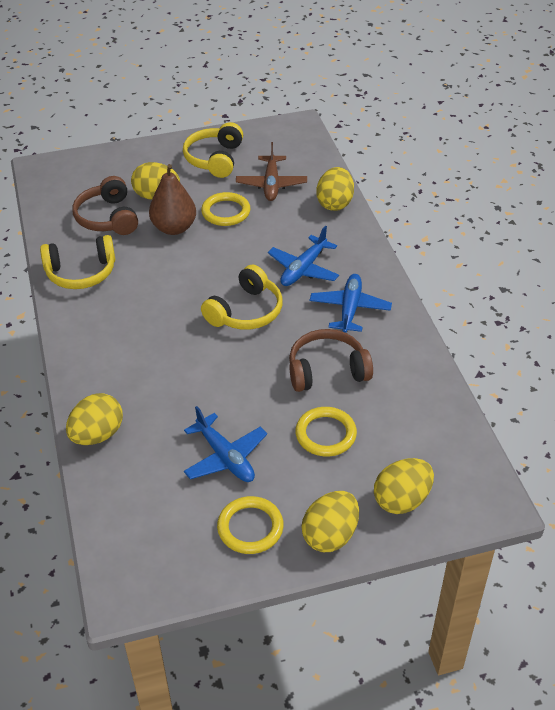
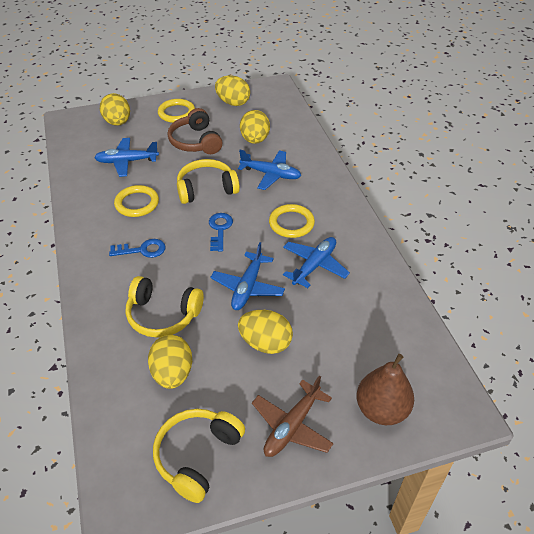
blue key: none = 0 -> [109,239,166,258] [209,213,233,252] = 2
blue plane: [184,406,267,482] [268,226,339,286] [310,274,392,333] = 3 -> [94,138,159,177] [210,242,285,310] [238,150,301,190] [283,237,350,288] = 4
brown headphones: [72,176,138,235] [289,329,373,392] = 2 -> [168,108,222,154] = 1

